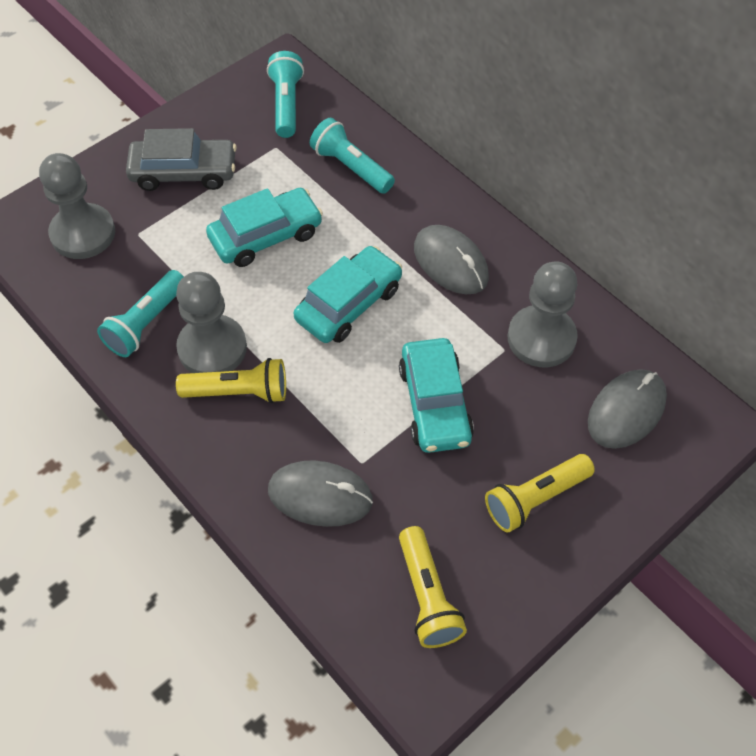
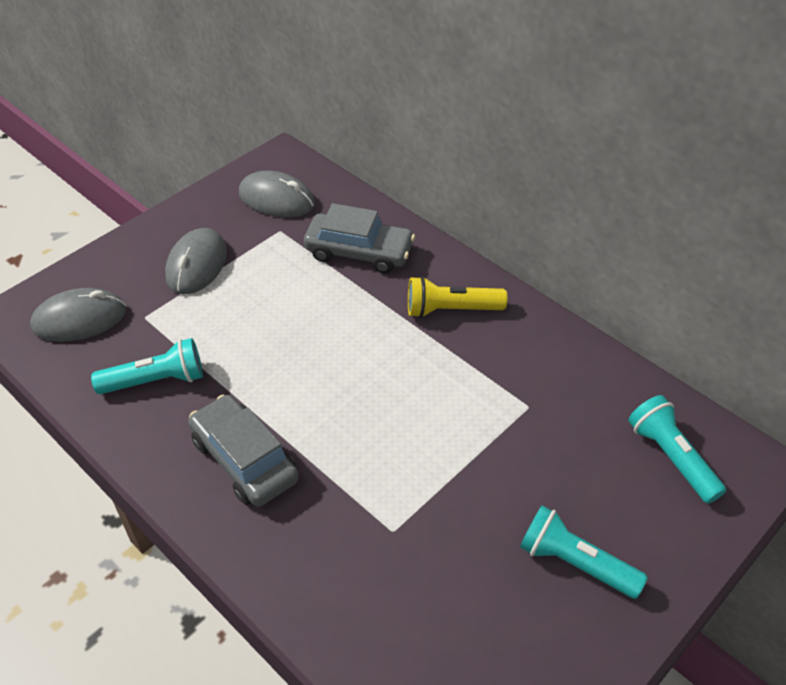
grey car: [126,128,237,191] = 1 -> [188,395,299,506] [304,203,415,274] = 2
grey pawn: [39,153,115,259] [176,272,247,373] [508,262,578,367] = 3 -> none = 0
turquoise car: [206,188,323,267] [293,246,402,343] [399,338,474,453] = 3 -> none = 0
yellow flashlight: [176,358,286,404] [399,526,467,648] [485,454,595,532] = 3 -> [408,276,508,318] = 1

